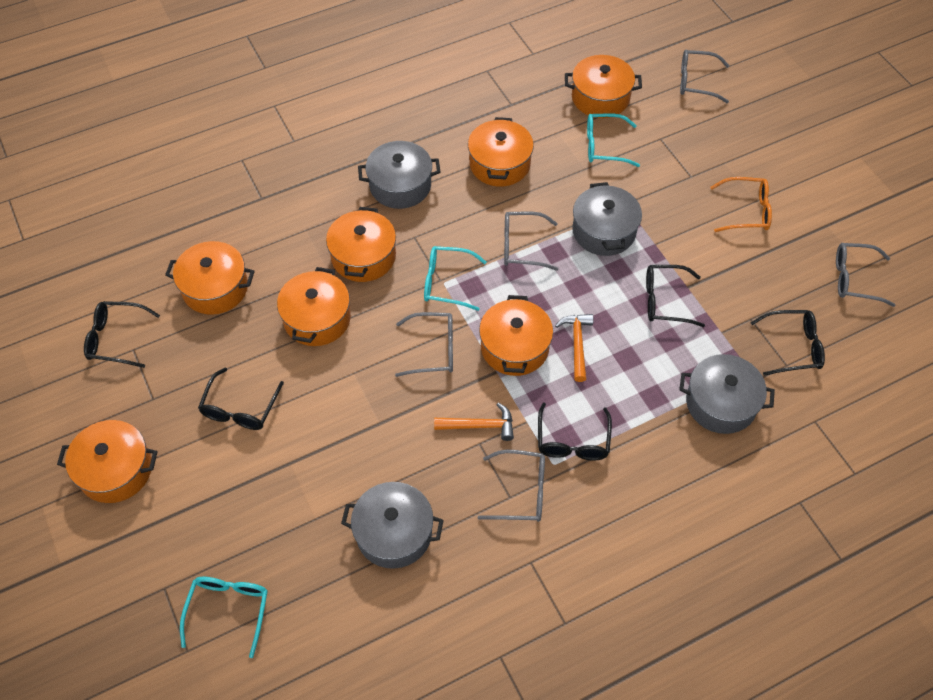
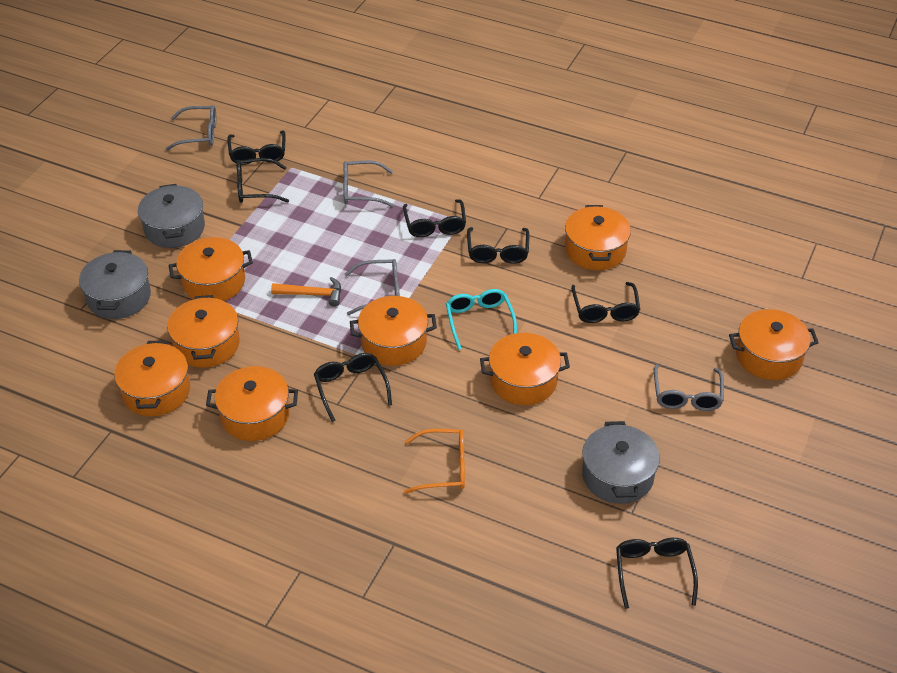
black glasses: [84,301,160,368] [198,368,284,430] [538,403,612,460] [646,265,705,327] [750,310,825,376] = 5 -> [227,130,286,165] [236,158,289,203] [314,353,392,422] [403,199,466,237] [467,227,529,264] [571,282,640,323] [616,538,698,609] = 7
grey glasses: [395,312,453,377] [478,450,545,522] [504,212,558,271] [680,50,730,103] [836,243,895,307] = 5 -> [166,105,216,151] [343,161,394,207] [345,259,400,315] [654,364,724,411] = 4
grey pot: [341,482,444,569] [358,141,440,209] [572,182,642,256] [679,354,775,434] = 4 -> [79,250,151,319] [138,184,205,248] [582,421,660,504] = 3
orange hammer: [434,402,514,441] [555,314,594,382] = 2 -> [271,277,341,307] = 1
orange pot: [57,420,158,503] [165,241,255,315] [277,267,351,346] [326,207,396,282] [468,117,534,187] [479,295,553,376] [565,55,642,118] = 7 -> [114,340,190,416] [167,295,240,368] [168,237,253,301] [206,366,298,441] [350,296,437,366] [480,333,570,405] [565,205,631,270] [729,309,819,380] = 8
turquoise glasses: [180,577,268,658] [424,246,486,311] [587,114,640,167] = 3 -> [446,289,517,350] = 1

